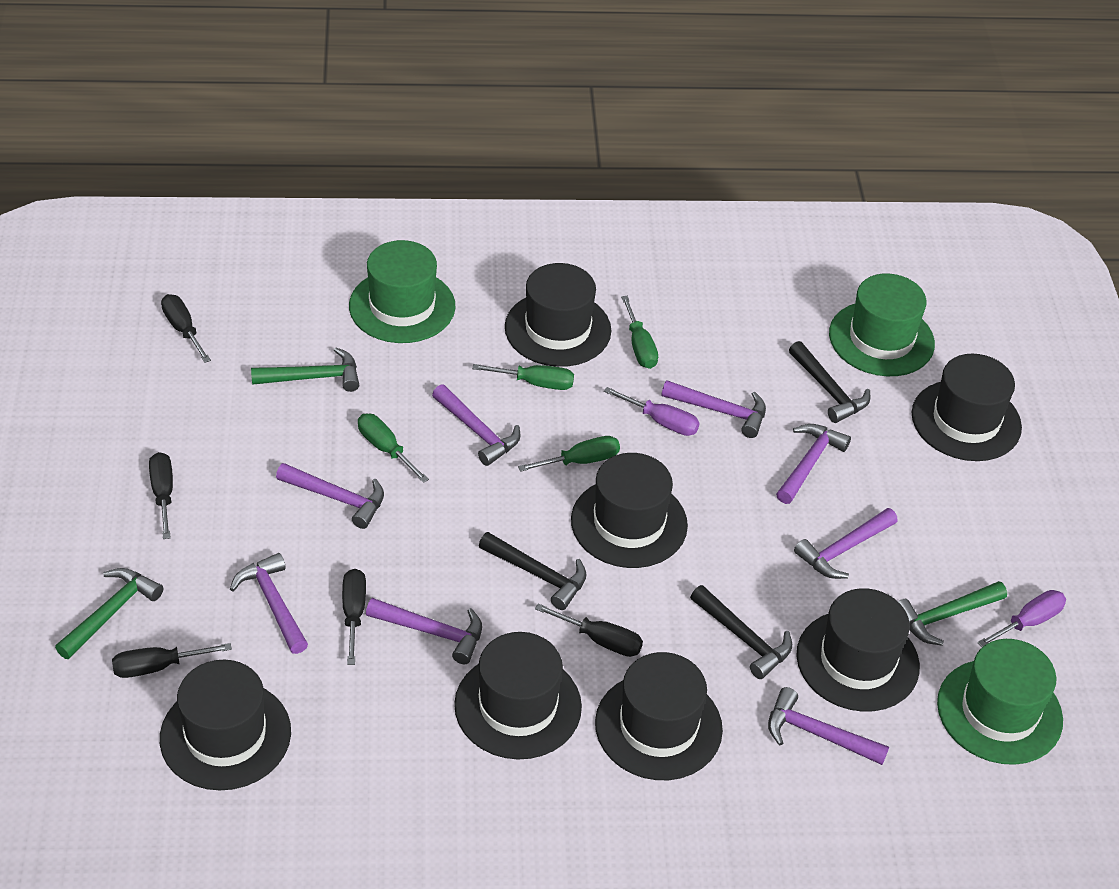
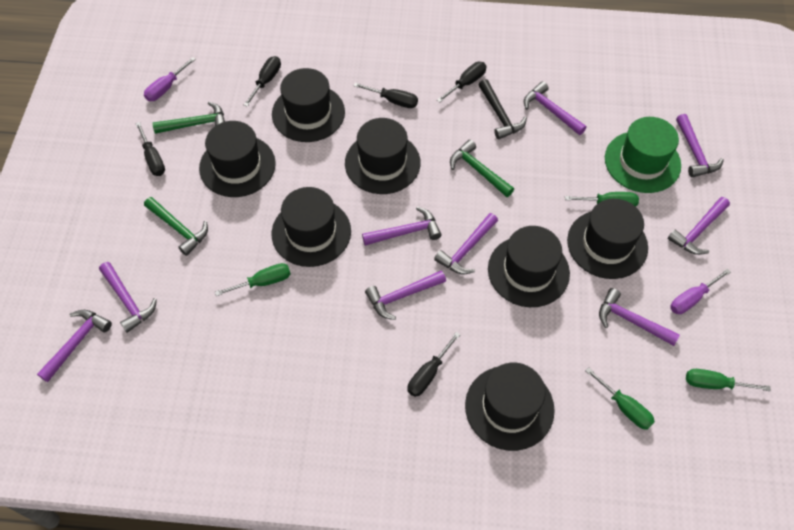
black hammer: [479,532,587,610] [690,585,792,679] [789,341,870,423] = 3 -> [479,79,527,139] = 1
green hat: [349,240,455,343] [829,274,935,376] [937,639,1063,765] = 3 -> [605,117,681,193] = 1
purple hammer: [230,553,308,654] [276,463,384,529] [366,598,482,664] [432,384,520,466] [662,380,766,438] [768,687,889,765] [776,424,851,504] [794,508,897,579] = 8 -> [37,310,112,382] [99,262,157,333] [362,207,442,246] [365,270,446,320] [434,213,498,274] [524,81,587,135] [599,288,680,346] [668,197,730,255] [676,114,724,177] = 9

